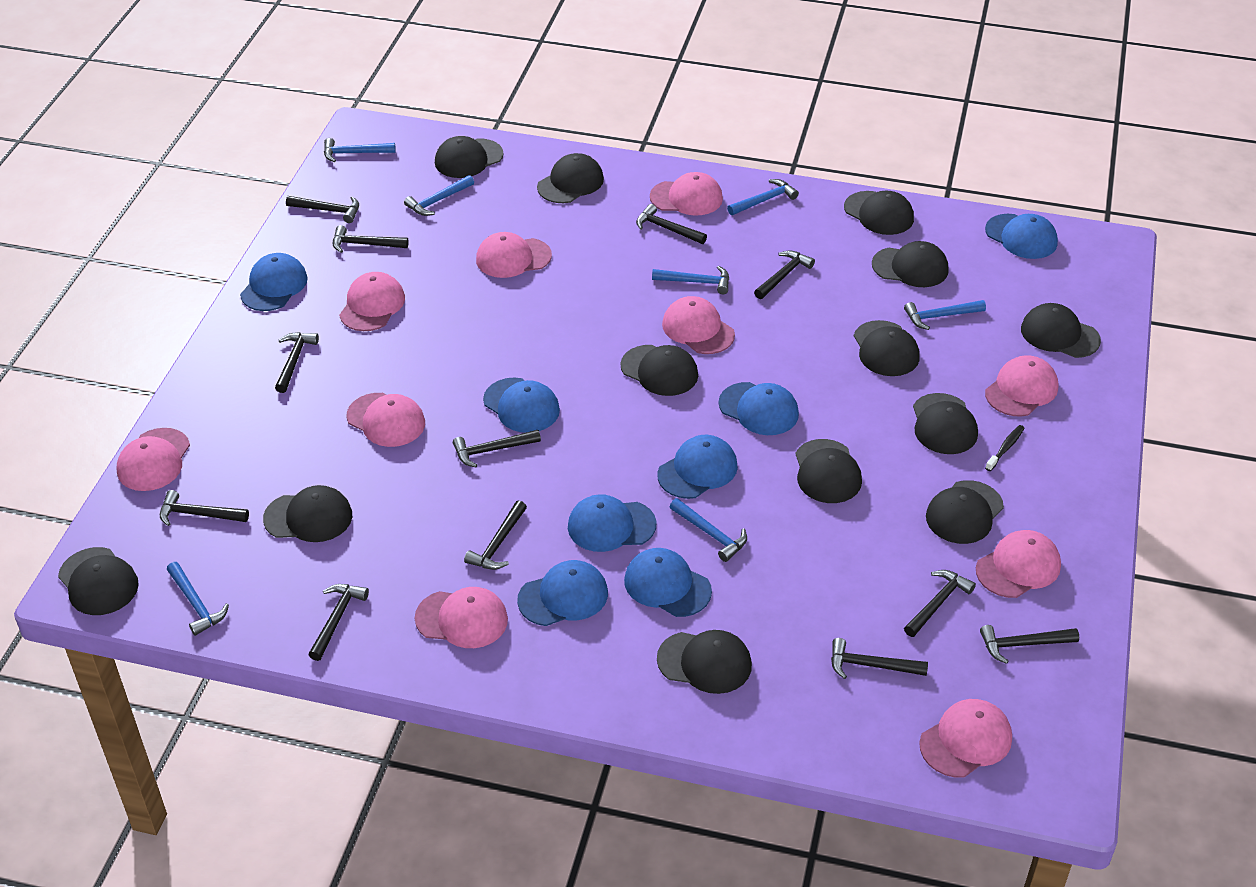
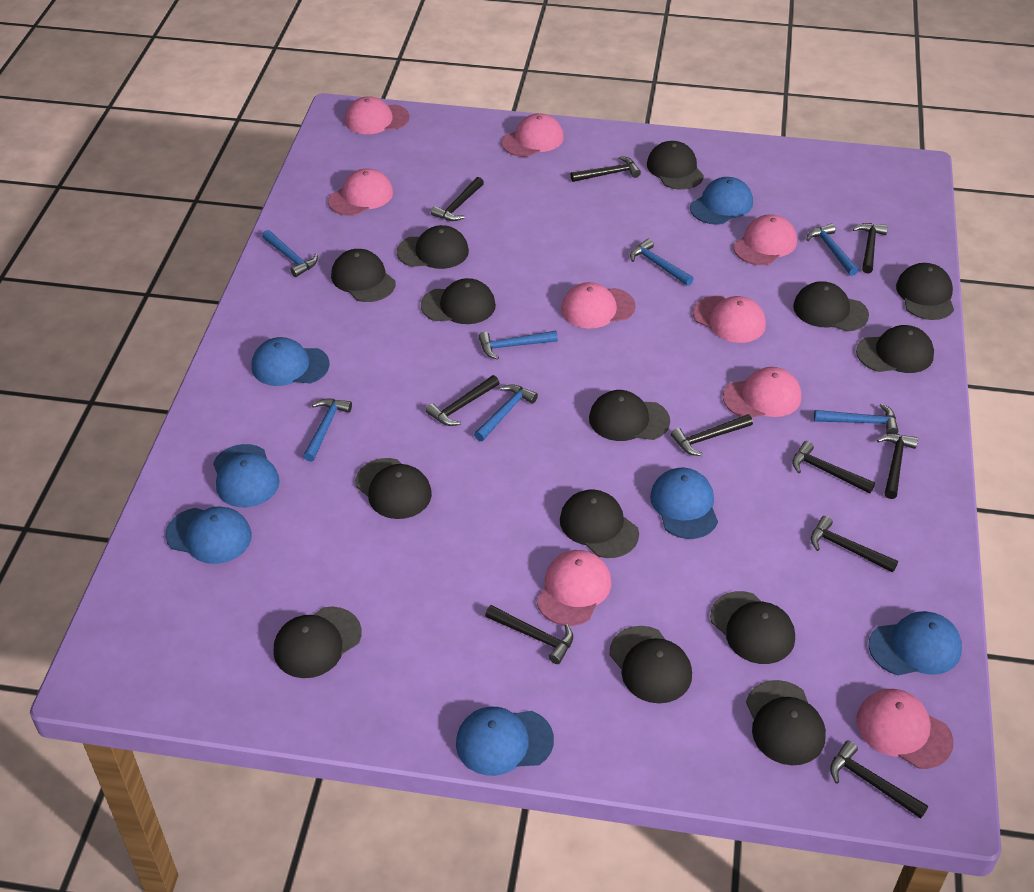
black cap: [58,547,139,615] [263,485,352,542] [435,136,503,178] [537,153,604,203] [621,345,698,396] [657,630,752,694] [795,439,862,503] [844,191,914,235] [854,320,920,376] [872,241,948,287] [913,393,978,454] [926,480,1004,544] [1021,303,1101,358] = 13 -> [273,607,362,678] [331,249,396,302] [355,458,432,519] [397,225,469,269] [421,278,496,324] [560,489,639,558] [589,390,670,441] [609,626,692,703] [647,141,704,190] [710,591,795,664] [746,680,826,765] [793,281,869,332] [856,325,934,373] [896,263,954,320] = 14
black hammer: [160,490,249,526] [275,332,319,393] [286,196,359,223] [308,584,369,661] [333,225,409,253] [453,430,541,467] [464,501,527,570] [636,204,707,244] [754,250,815,299] [831,638,928,679] [904,570,976,637] [980,625,1079,664] = 12 -> [426,375,499,426] [431,177,484,221] [485,605,573,664] [571,156,641,182] [671,414,753,456] [792,441,875,493] [811,516,898,573] [830,740,928,819] [853,223,888,274] [877,434,918,499] = 10
black toothbrush: [985,425,1024,471] = 1 -> none = 0
blue cap: [240,253,308,311] [483,378,560,433] [517,560,608,626] [568,494,656,552] [624,548,712,617] [657,435,738,499] [718,382,799,435] [985,214,1058,259] = 8 -> [165,506,252,564] [213,444,280,507] [251,337,329,386] [456,707,554,776] [650,468,718,539] [690,177,753,225] [869,611,962,676] = 7
pink cap: [116,428,190,491] [339,272,405,331] [346,393,425,447] [415,587,508,648] [476,232,552,278] [650,172,723,216] [662,296,735,354] [919,699,1012,778] [976,530,1061,598] [985,355,1059,417] = 10 -> [328,168,393,216] [345,96,409,134] [501,113,564,157] [537,550,611,626] [561,282,636,329] [693,296,766,343] [723,367,801,418] [733,214,797,265] [856,689,954,769] = 9

